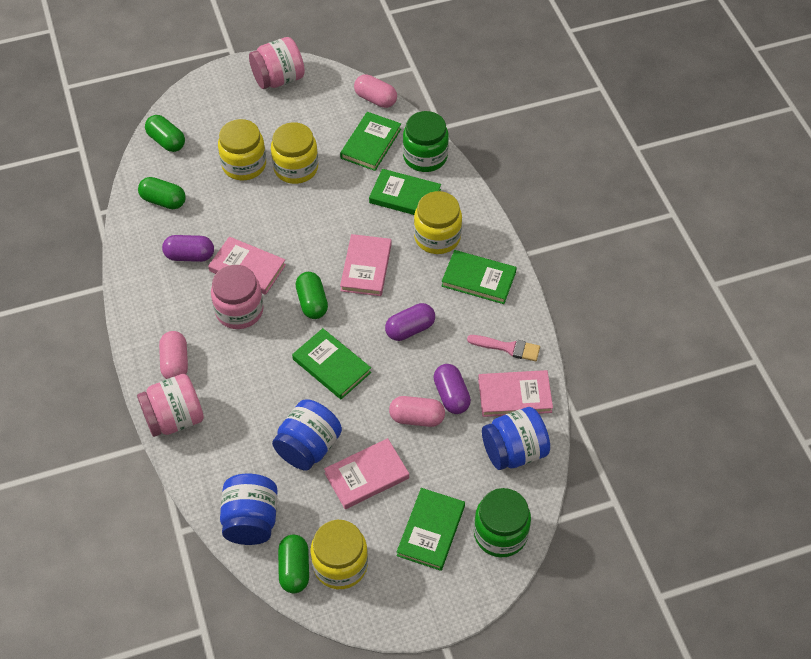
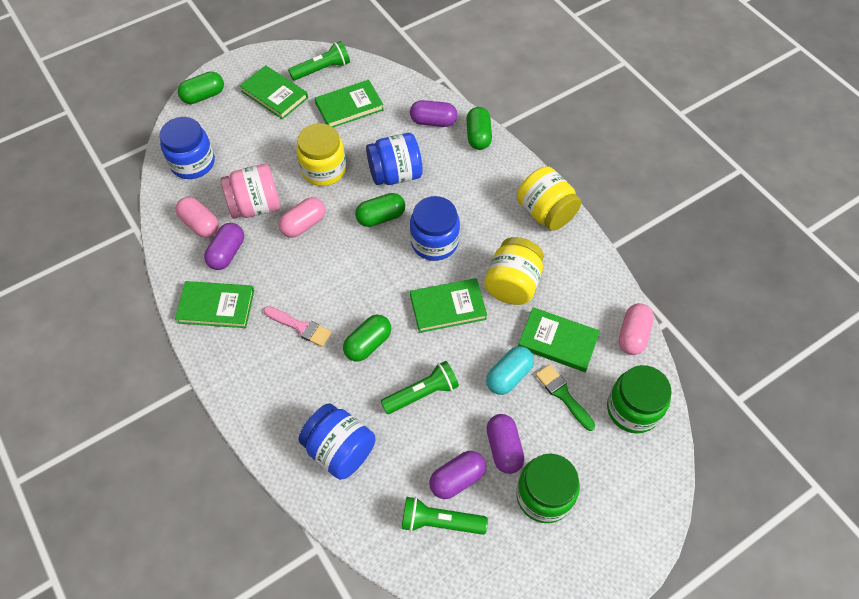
blue jar: [220,474,278,545] [272,399,342,471] [482,407,550,470] = 3 -> [159,117,215,179] [299,403,375,480] [366,133,423,185] [410,196,460,261] = 4
green brush: none = 0 -> [536,364,595,431] = 1
green flashlight: none = 0 -> [288,41,350,81] [381,361,459,414] [402,497,488,535] = 3
pink book: [208,237,286,295] [324,438,409,509] [340,234,392,296] [478,370,553,417] = 4 -> none = 0
pink jar: [137,374,204,437] [211,265,264,329] [249,37,305,89] = 3 -> [220,164,280,219] = 1
purple capsule: [162,235,214,262] [385,303,435,341] [433,364,471,414] = 3 -> [204,223,244,270] [410,100,457,127] [429,451,486,499] [486,414,524,474] = 4
turquoise capsule: none = 0 -> [486,346,534,395] = 1
yellow jar: [218,119,266,180] [271,122,318,184] [311,520,368,589] [414,191,462,254] = 4 -> [296,123,346,186] [484,237,544,305] [517,166,581,231] = 3

